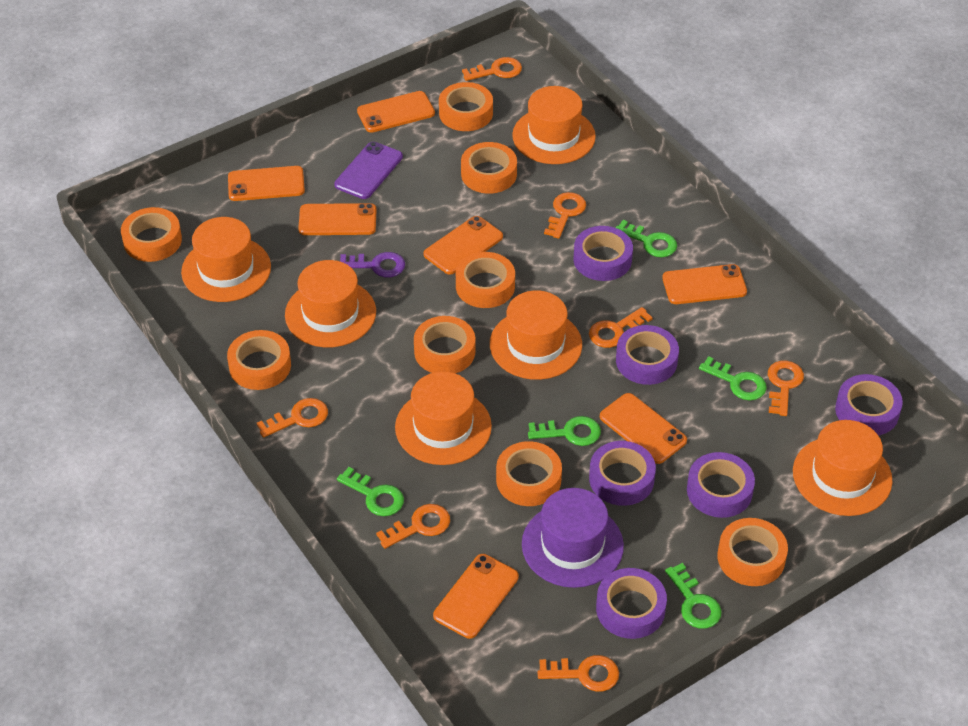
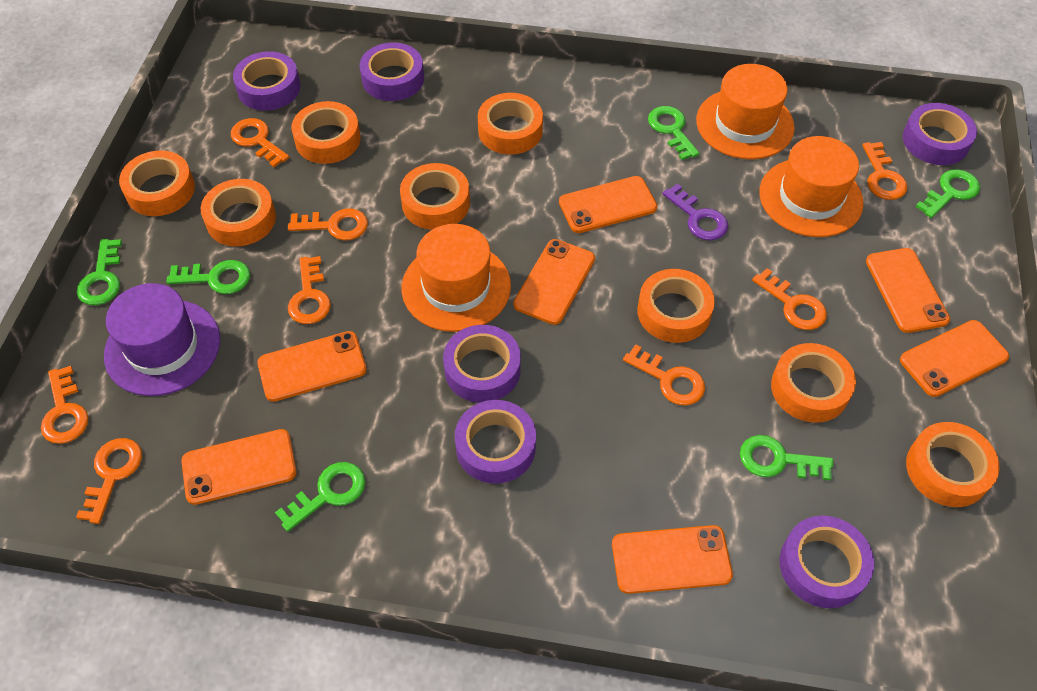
green key: [337,467,404,516] [528,416,601,446] [615,220,677,257] [665,563,722,629] [699,356,767,401] = 5 -> [77,239,122,305] [166,260,250,294] [275,462,366,532] [648,106,699,160] [740,435,833,481] [916,169,980,218] = 6
orange hat: [181,217,271,302] [285,260,376,347] [395,371,492,465] [490,290,582,380] [512,86,596,164] [793,420,893,516] = 6 -> [401,224,511,332] [696,64,795,160] [759,136,864,237] = 3
orange key: [257,398,328,438] [376,504,450,549] [462,57,522,81] [538,655,619,692] [544,192,586,239] [589,307,653,348] [768,360,804,416] = 7 -> [41,366,88,444] [76,438,142,524] [231,118,289,167] [288,208,368,241] [288,256,331,324] [623,344,705,406] [752,268,827,330] [862,142,907,200] = 8
purple phone: [334,142,403,199] = 1 -> none = 0

